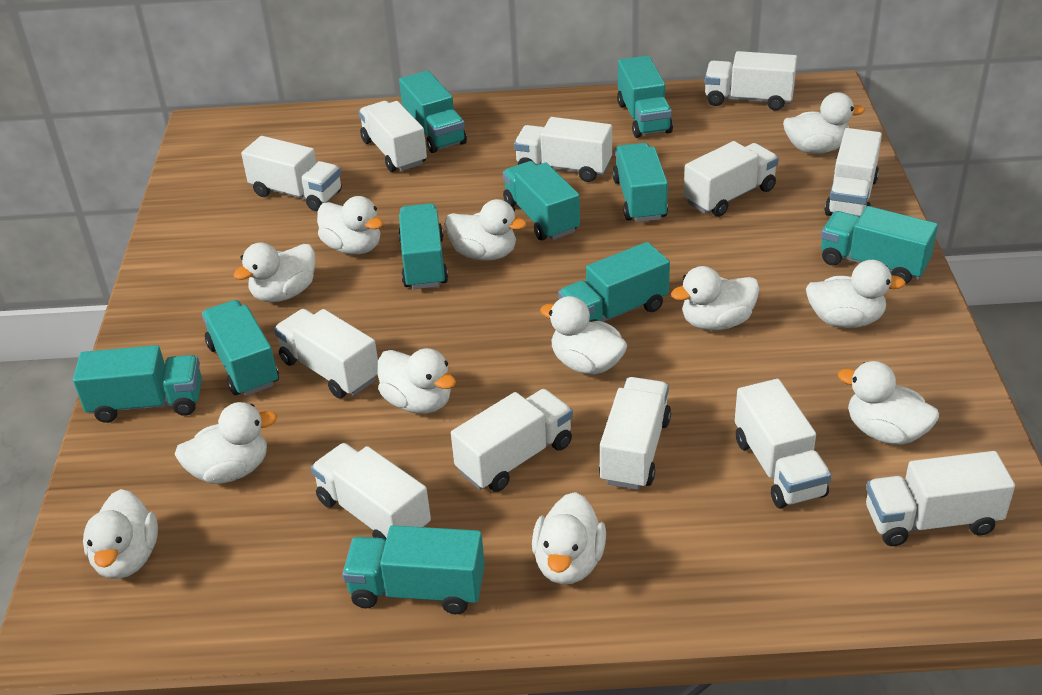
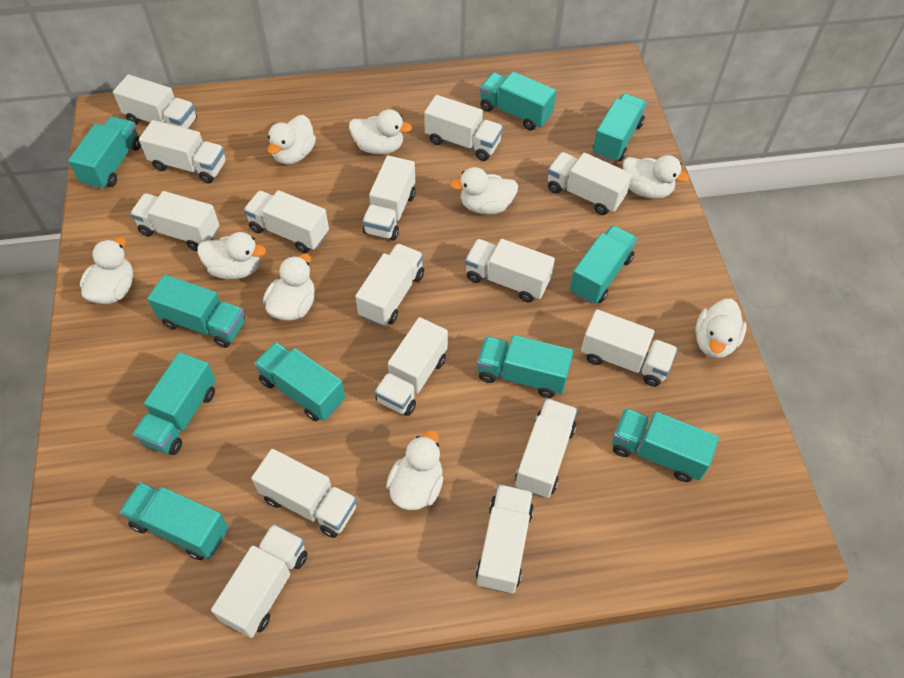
white duck: [83,489,158,579] [174,402,277,484] [233,243,315,302] [317,196,383,255] [377,348,456,414] [445,199,527,261] [532,492,606,584] [540,296,628,375] [671,266,760,331] [783,92,865,154] [806,260,906,328] [838,361,939,445] = 12 -> [80,237,133,304] [197,232,266,279] [263,254,315,321] [267,115,316,165] [349,109,412,155] [386,430,443,510] [450,167,518,214] [623,155,689,199] [695,299,747,358] = 9
white truck: [241,136,342,211] [274,309,378,398] [311,443,431,540] [359,101,427,172] [451,389,573,492] [514,117,612,182] [599,377,671,490] [684,141,779,217] [705,51,797,111] [735,379,831,509] [825,128,882,217] [866,451,1015,546] = 12 -> [113,75,197,129] [130,191,219,251] [139,120,226,184] [211,524,307,638] [244,190,329,253] [252,449,357,538] [355,243,424,327] [362,156,415,241] [374,317,448,416] [424,95,503,161] [465,239,555,303] [476,484,534,593] [515,398,578,498] [548,152,632,215] [581,309,678,387] = 15

